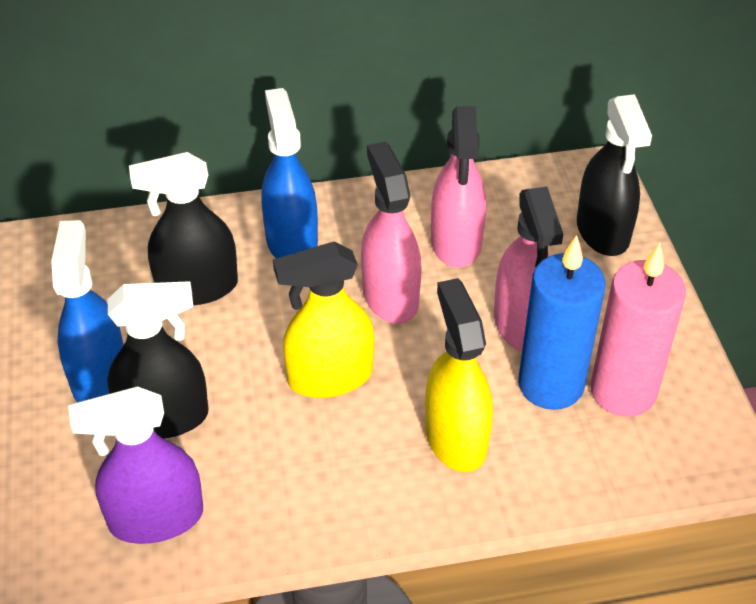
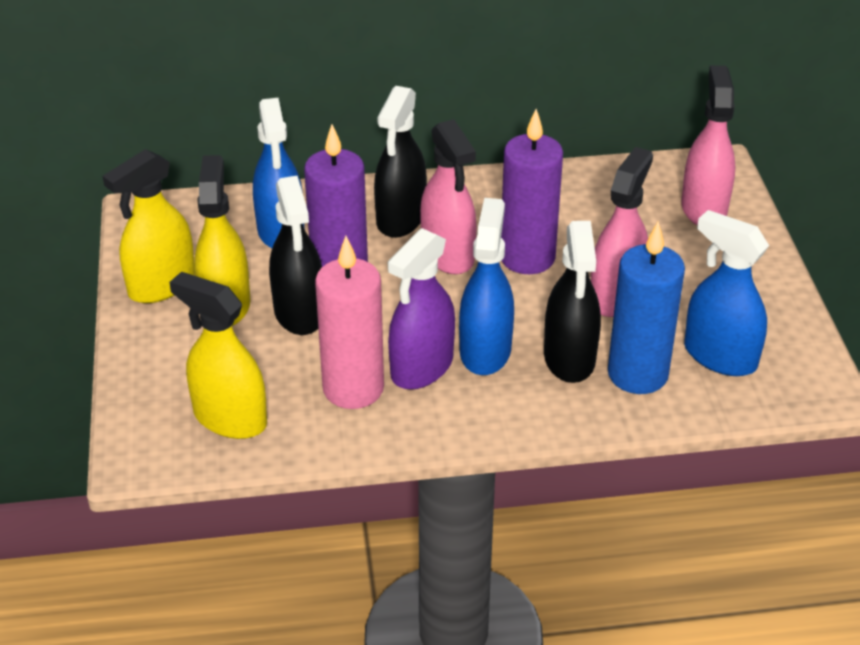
blue spray bottle: [51,220,124,402] [261,88,318,258] = 2 -> [253,98,305,248] [459,198,514,375] [684,210,769,376] = 3
purple candle: none = 0 -> [304,124,368,267] [501,109,563,274] = 2
yellow spray bottle: [273,242,375,398] [425,278,493,472] = 2 -> [103,149,195,303] [169,272,267,439] [194,155,250,326] = 3

